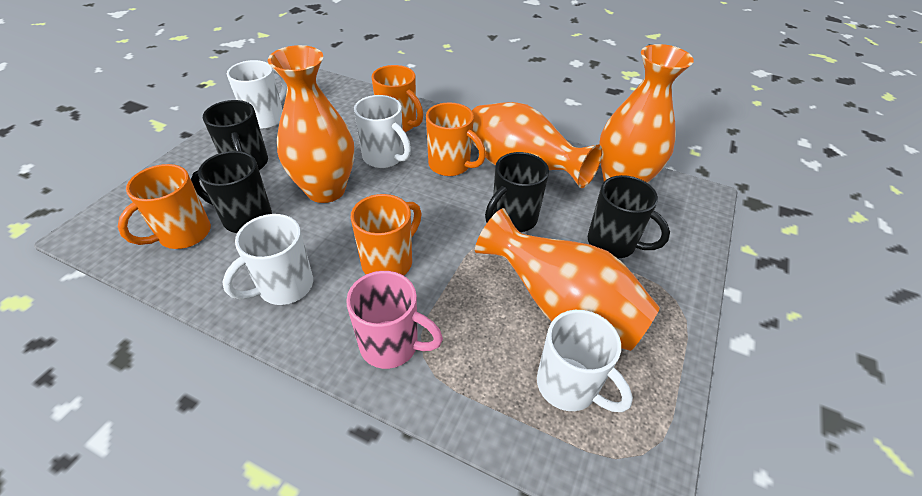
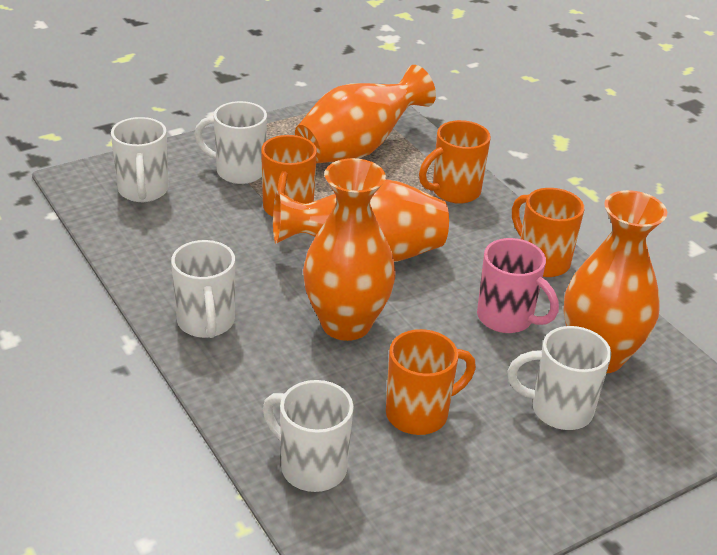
black mug: [191,151,272,233] [203,100,268,170] [485,152,549,232] [588,175,670,258] = 4 -> none = 0
white mug: [222,214,313,305] [227,60,287,129] [354,95,411,168] [537,310,633,412] = 4 -> [111,117,169,202] [171,240,235,338] [194,101,267,184] [263,380,354,492] [508,326,611,430] = 5

